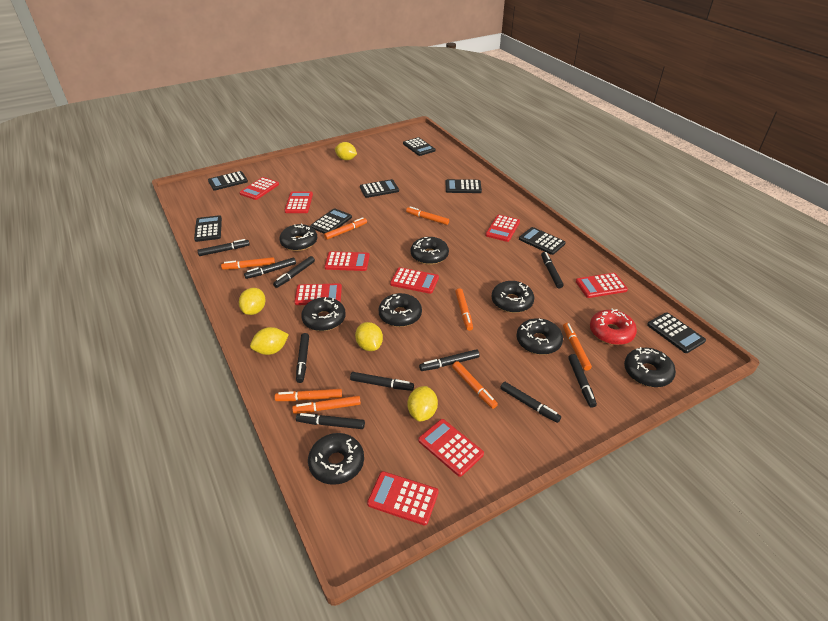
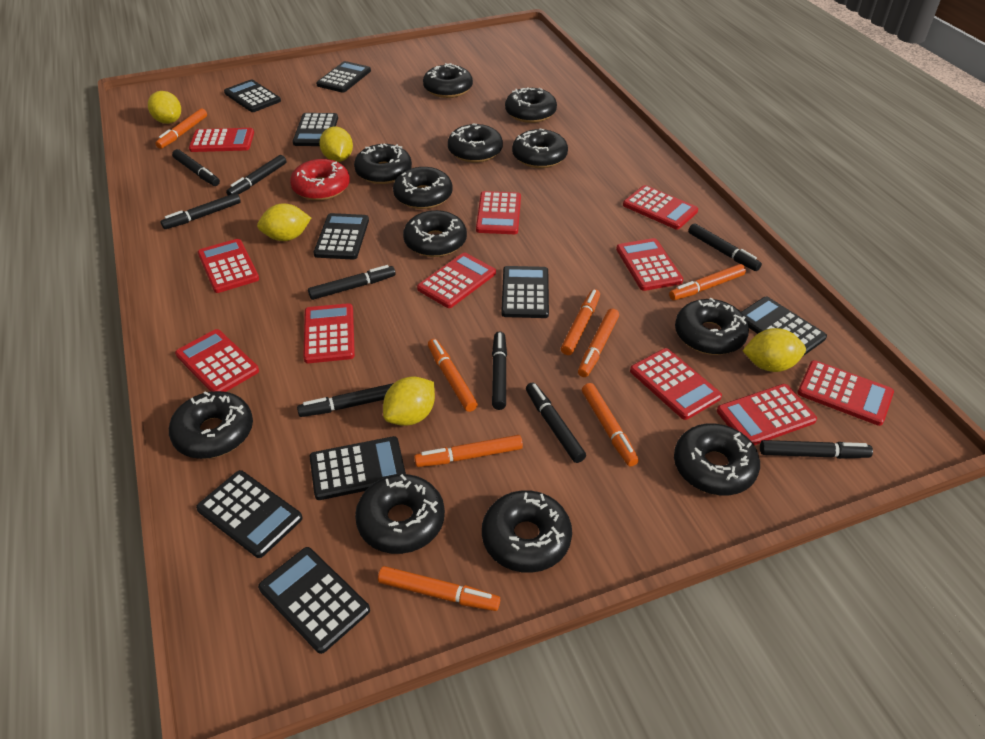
black calculator: [194,215,222,242] [208,171,248,191] [310,208,352,234] [360,179,399,198] [403,137,436,156] [446,179,482,193] [519,227,566,255] [647,312,706,353] = 8 -> [196,470,303,558] [224,79,281,112] [258,547,370,654] [293,113,338,146] [309,436,406,500] [313,213,369,259] [316,61,371,93] [501,266,549,318] [741,297,827,356] = 9
black donut: [279,223,317,251] [301,297,346,331] [308,433,364,485] [378,293,422,327] [411,237,449,265] [491,281,534,313] [517,318,563,355] [624,347,676,387] = 8 -> [169,391,253,459] [354,144,412,184] [355,474,445,554] [393,167,453,209] [403,210,467,257] [423,63,473,98] [448,123,503,163] [482,490,572,573] [505,87,557,123] [512,129,568,168] [674,424,760,495] [675,298,749,355] = 12
black marker: [197,239,250,256] [244,258,296,279] [273,256,315,288] [296,333,309,383] [296,413,365,429] [350,372,414,391] [419,349,480,371] [500,382,561,423] [541,252,564,289] [568,354,597,408] = 10 -> [161,193,241,229] [172,149,220,186] [226,155,286,195] [297,383,394,417] [308,265,396,300] [492,332,507,410] [526,382,586,463] [688,223,762,271] [760,440,873,459] = 9
red calculator: [239,177,279,200] [284,192,313,213] [294,283,342,305] [324,251,370,271] [367,471,439,525] [390,267,439,294] [418,419,484,477] [485,215,520,242] [576,273,628,298] = 9 -> [175,329,259,392] [189,128,254,152] [198,239,259,293] [303,303,355,363] [417,253,496,308] [476,191,521,234] [616,238,683,291] [623,185,698,229] [630,348,722,420] [717,384,817,445] [797,360,894,426] = 11

